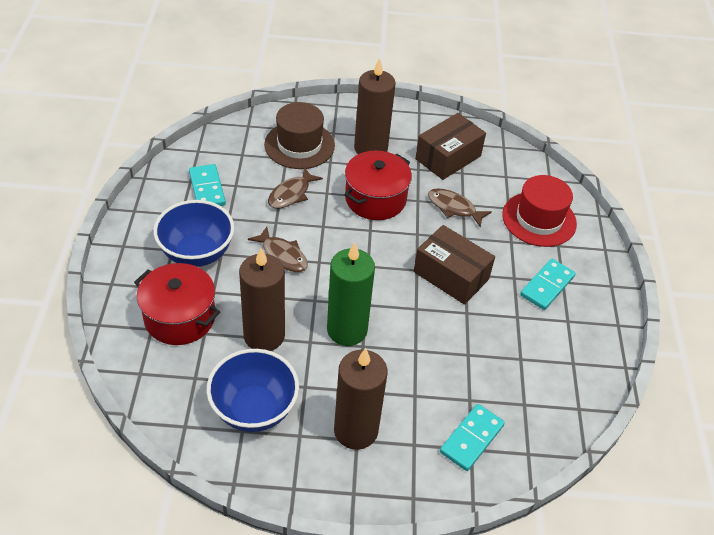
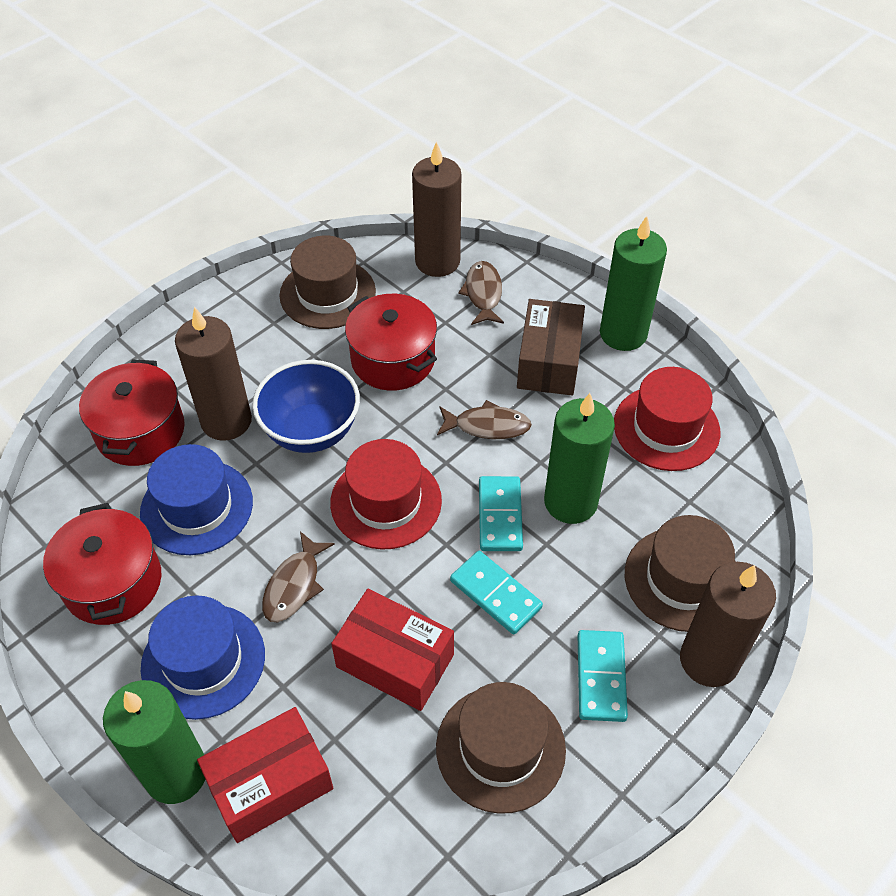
blue bowl: [154,200,235,267] [207,349,299,432] = 2 -> [252,360,360,453] = 1
blue hat: none = 0 -> [140,444,253,555] [141,595,265,720] = 2
brown box: [413,225,495,305] [415,113,486,180] = 2 -> [517,299,585,396] = 1
brown hat: [264,102,335,169] = 1 -> [279,236,376,329] [436,682,566,814] [625,515,736,632] = 3
green candle: [327,242,375,346] = 1 -> [103,680,205,804] [544,393,615,524] [600,216,667,351] = 3
red box: none = 0 -> [197,707,334,843] [331,589,454,711] = 2
red hat: [502,175,577,247] = 1 -> [330,439,442,550] [614,367,720,471] = 2
red pot: [134,263,220,345] [344,151,412,220] = 2 -> [43,503,161,625] [79,359,185,466] [345,294,437,391] = 3

